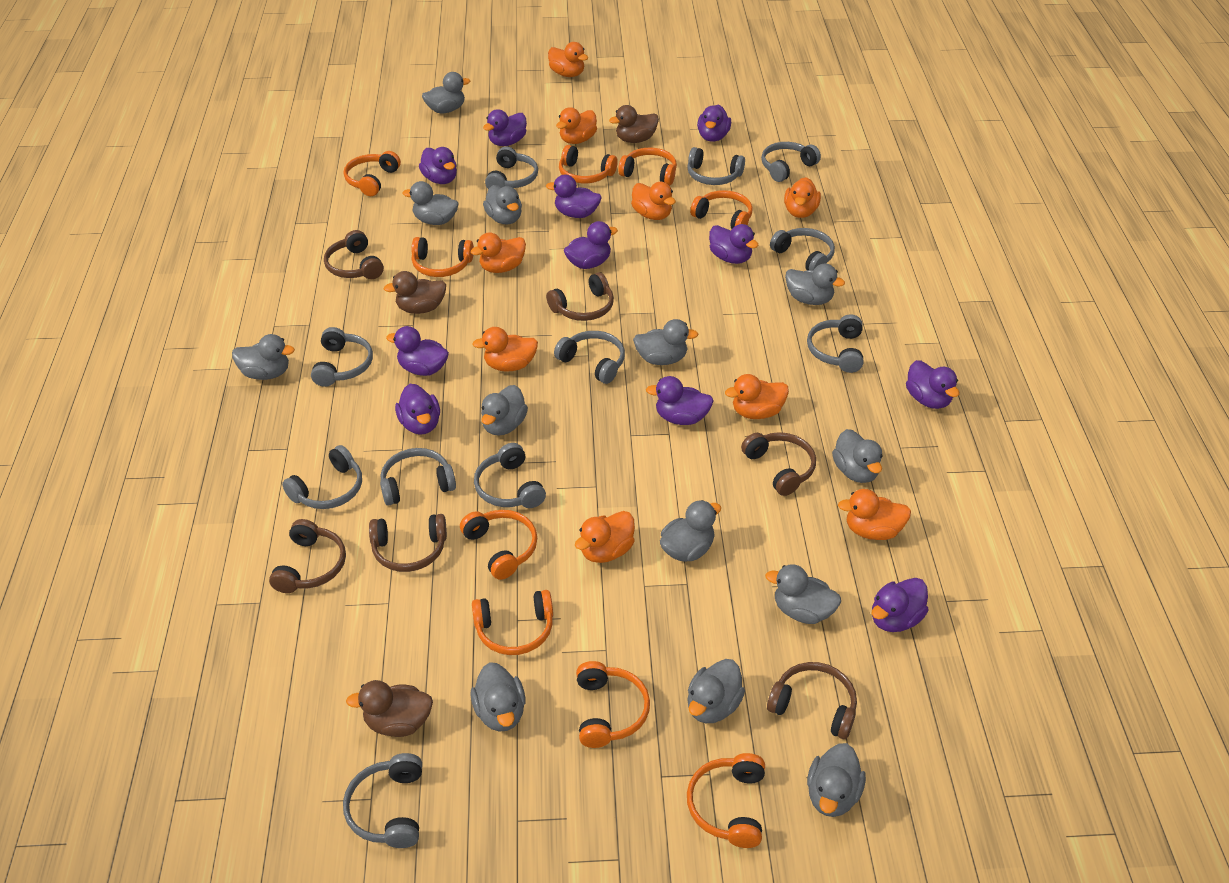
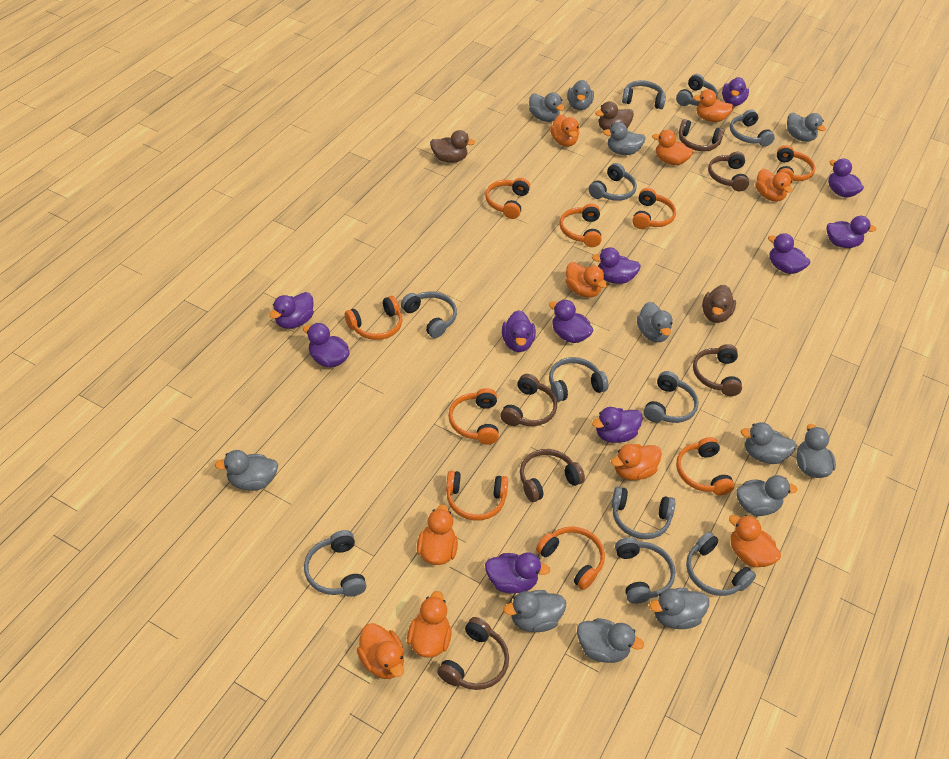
grey duck: [232,334,295,380] [402,181,459,225] [422,72,470,113] [470,662,525,732] [481,385,528,436] [483,185,522,225] [633,319,698,365] [660,500,722,562] [687,659,745,723] [765,564,841,624] [785,264,845,305] [807,743,866,817] [832,429,883,483] = 13 -> [215,450,278,491] [503,590,566,632] [529,93,565,122] [567,80,594,110] [577,618,644,663] [603,122,646,155] [637,302,673,342] [649,588,709,629] [736,475,797,516] [741,422,797,464] [787,113,826,142] [796,424,836,478] = 12
orange duck: [471,232,526,273] [472,327,538,372] [548,42,588,77] [556,107,597,144] [575,511,635,563] [631,182,676,220] [725,374,789,419] [784,177,821,218] [838,489,911,540] = 9 -> [357,623,404,679] [407,591,452,658] [417,504,458,565] [550,114,579,147] [566,262,608,298] [611,444,662,480] [652,129,694,165] [693,89,734,122] [729,515,781,567] [755,169,793,202] = 10

